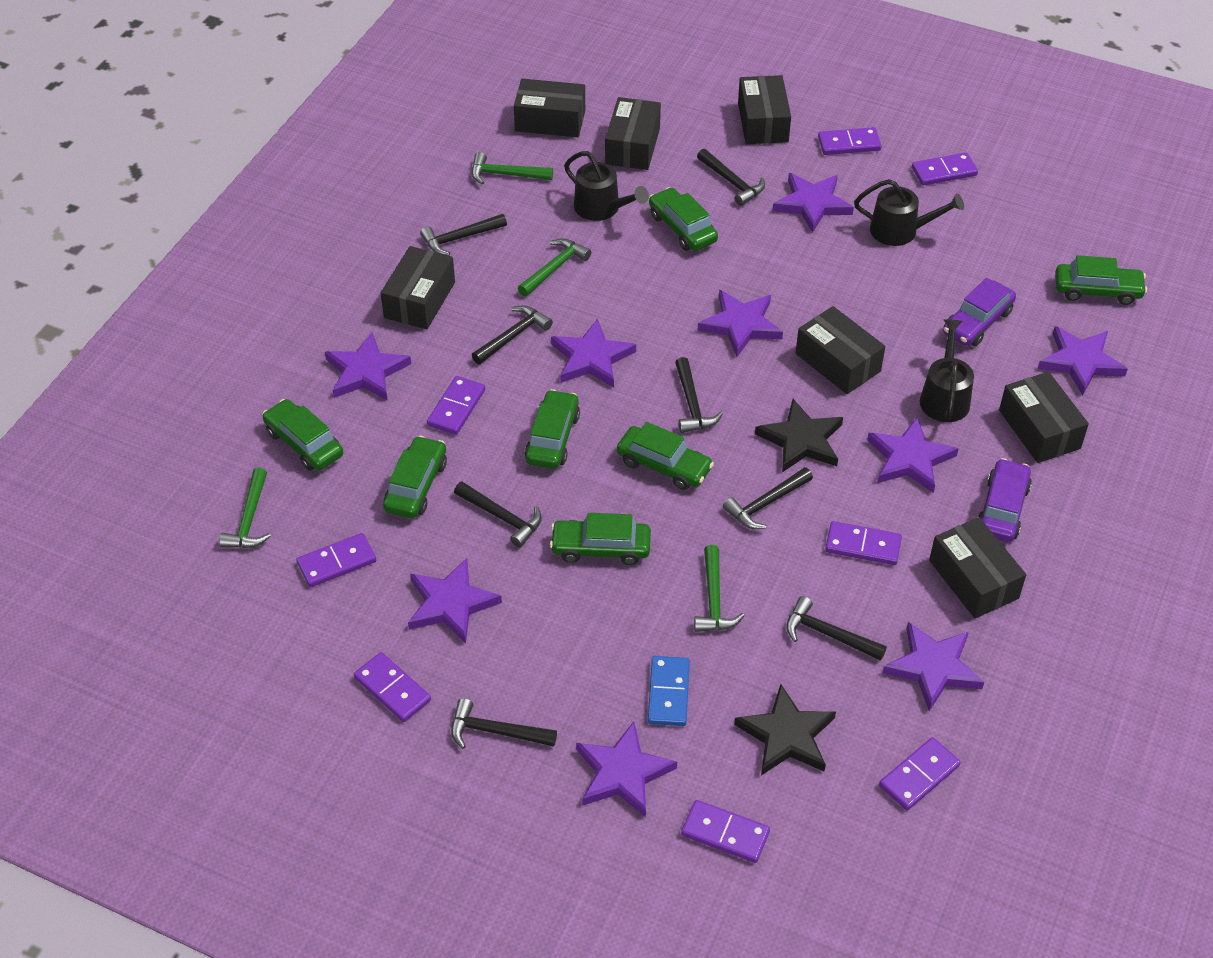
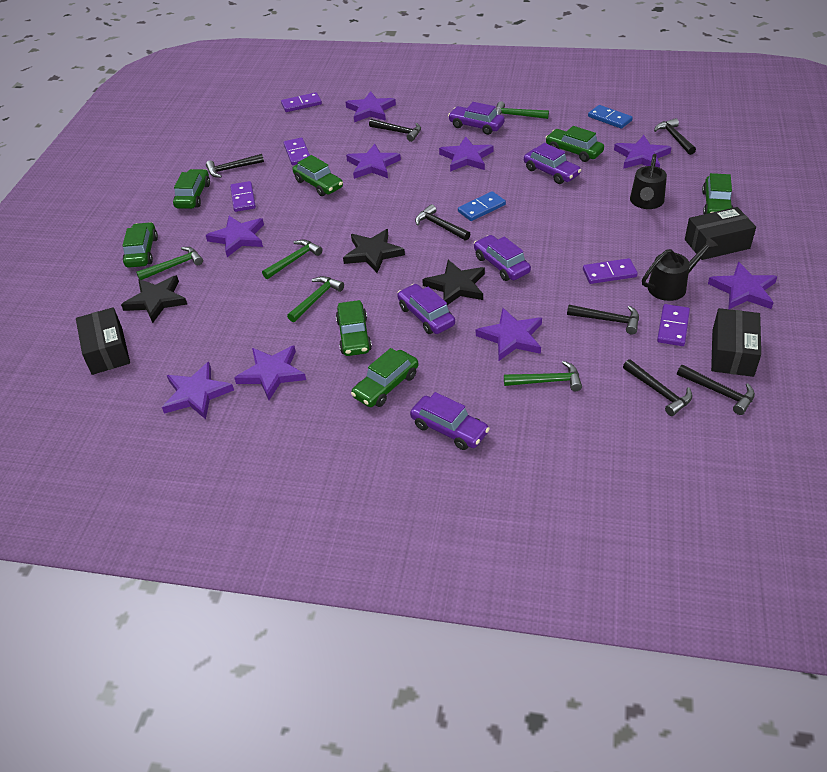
black box: [381,246,455,329] [514,79,585,137] [605,97,661,170] [738,75,791,144] [796,306,885,394] [929,517,1026,618] [999,372,1089,463] = 7 -> [76,307,130,375] [685,207,756,260] [711,308,761,377] = 3
black hammer: [420,214,507,256] [451,698,557,749] [454,482,542,547] [472,305,553,364] [675,357,723,433] [697,149,765,206] [723,467,813,529] [786,596,887,661] = 8 -> [206,154,264,178] [369,119,421,142] [415,204,470,241] [567,305,639,335] [623,359,692,416] [654,118,696,155] [677,365,755,415] = 7
black star: [734,684,836,775] [755,399,843,472] = 2 -> [121,275,187,323] [343,229,405,273] [422,260,485,305] = 3
black watering can: [564,151,649,221] [854,179,964,246] [920,319,974,422] = 3 -> [630,154,667,209] [642,236,718,301] = 2
blue domino: [648,656,690,726] = 1 -> [458,191,506,221] [588,105,633,129] = 2
green hammer: [219,468,271,548] [472,152,553,185] [518,238,591,296] [694,545,744,632] = 4 -> [136,247,203,280] [262,240,322,279] [287,276,344,322] [496,101,549,119] [504,361,582,391] = 5
purple car: [943,278,1016,346] [978,458,1032,542] = 2 -> [397,284,455,334] [410,392,490,450] [448,102,505,135] [474,235,531,281] [524,143,581,184] = 5
purple domino: [296,533,376,587] [354,652,431,722] [427,376,485,435] [681,800,770,863] [818,127,882,155] [825,521,902,565] [879,737,961,810] [912,152,978,186] = 8 -> [230,181,256,212] [281,92,322,112] [284,138,310,165] [583,258,638,284] [657,304,690,346] = 5

